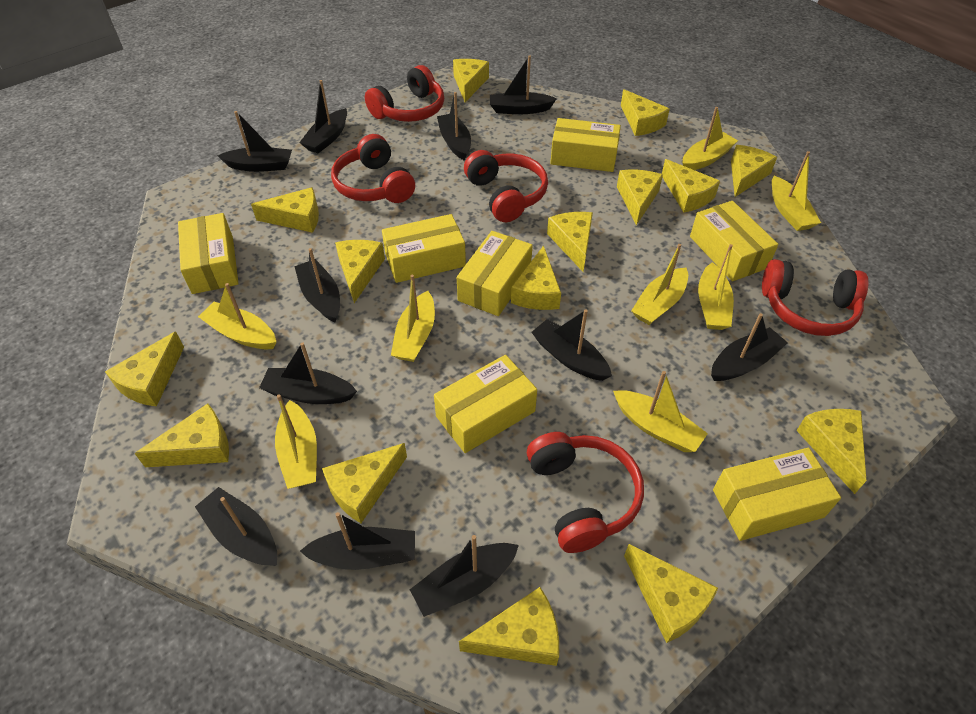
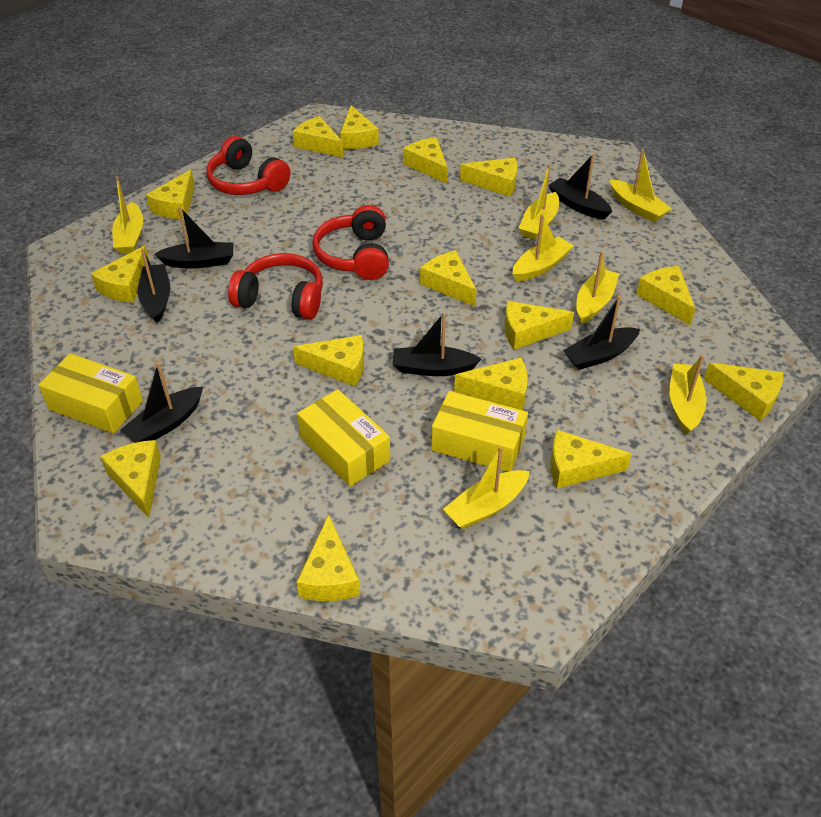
black boat: [195,487,277,566] [218,111,292,172] [259,342,357,404] [294,248,340,323] [299,80,347,153] [300,512,415,570] [410,535,519,617] [437,92,471,161] [490,55,557,114] [532,309,612,381] [711,313,788,381] = 11 -> [120,362,203,443] [138,248,170,323] [154,207,234,268] [393,312,481,376] [548,154,612,219] [563,296,640,370] = 6
red headphones: [331,134,415,203] [365,65,444,122] [464,150,548,222] [527,432,644,553] [762,259,868,336] = 5 -> [206,136,290,195] [228,253,323,320] [312,205,389,280] = 3
yellow boat: [198,283,276,349] [275,394,317,489] [391,274,435,362] [613,371,708,452] [631,244,688,325] [683,107,738,170] [698,244,734,330] [772,151,821,231] = 8 -> [112,176,143,254] [443,446,530,529] [512,214,574,282] [518,164,559,240] [576,251,619,324] [610,150,672,222] [670,355,706,435] = 7
yellow box: [178,213,239,294] [382,214,466,283] [434,355,537,453] [457,231,532,316] [550,118,621,172] [690,201,778,281] [713,448,841,541] = 7 -> [39,353,143,434] [297,389,390,487] [431,391,528,472] = 3

